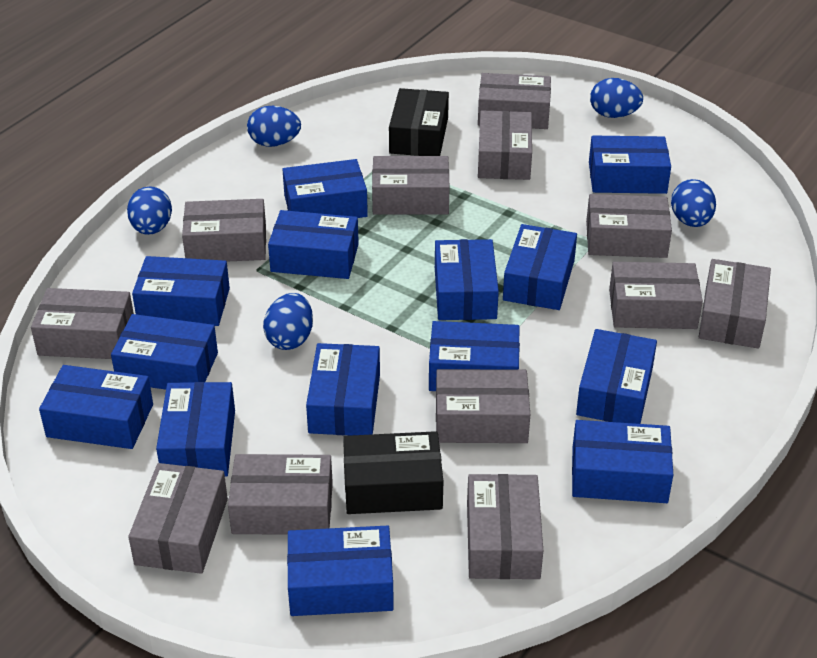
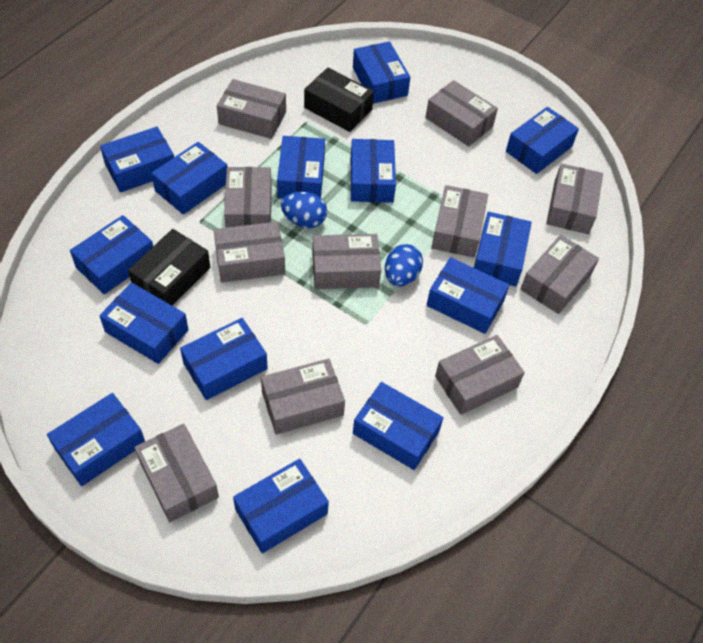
blue egg: [127,187,172,235] [247,106,301,147] [263,293,313,350] [590,78,643,118] [671,179,716,227] = 5 -> [281,191,327,228] [385,244,423,286] = 2
grey box: [31,288,134,359] [128,463,228,574] [182,199,266,262] [228,454,333,535] [372,156,450,215] [436,369,530,443] [467,474,543,579] [478,73,551,129] [478,110,532,180] [586,194,672,258] [609,262,703,329] [699,259,771,348] = 12 -> [134,424,219,522] [214,222,285,283] [217,79,286,139] [224,167,272,228] [261,359,345,434] [312,234,381,289] [425,80,498,147] [431,185,488,258] [435,335,525,415] [520,235,599,314] [546,163,603,234] = 11

